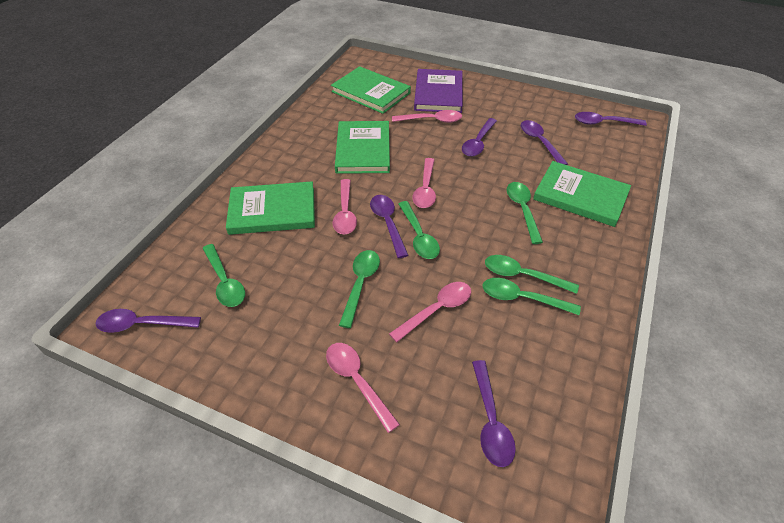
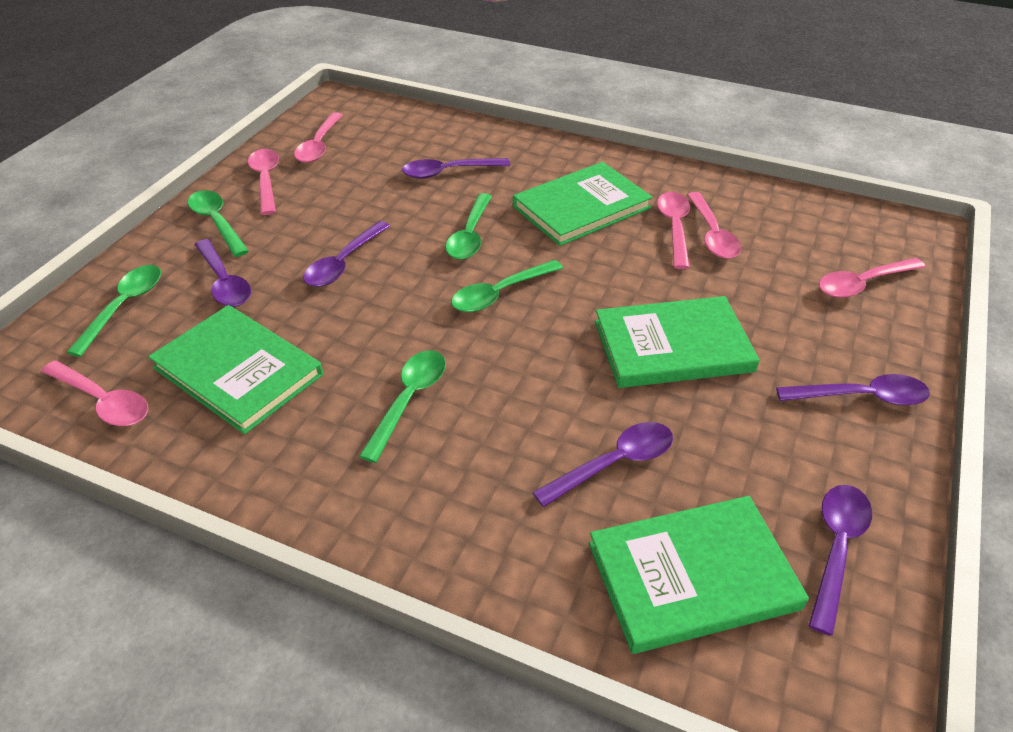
green spoon: [202,244,245,307] [339,250,380,328] [398,201,440,259] [483,278,581,315] [485,255,579,294] [507,182,543,244] = 6 -> [66,265,161,357] [188,190,249,257] [359,350,446,463] [445,193,492,259] [451,260,563,312] = 5
pink spoon: [326,343,400,433] [332,179,357,234] [389,282,471,342] [392,110,462,123] [413,158,436,208] = 5 -> [41,360,149,426] [248,149,279,215] [294,112,342,163] [657,192,690,269] [687,192,741,259] [819,258,926,298] = 6
purple book: [414,69,463,113] = 1 -> none = 0

